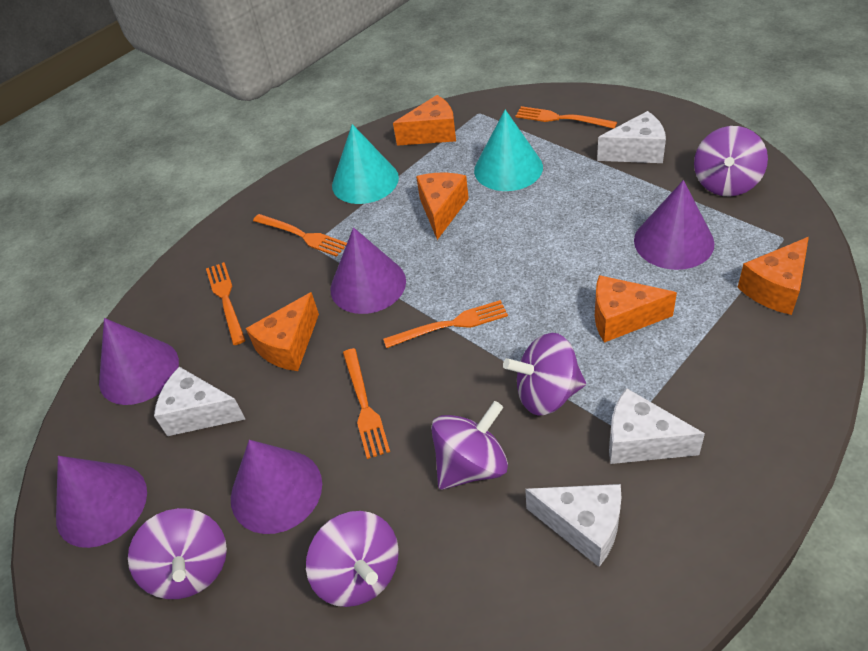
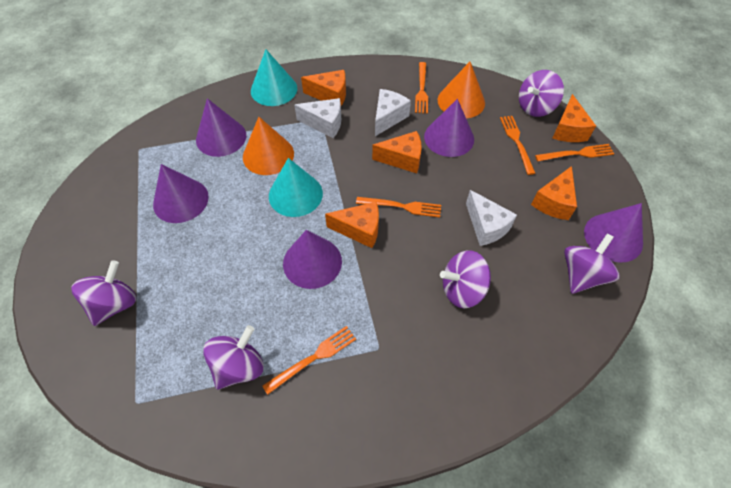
orange cone: none = 0 -> [243,117,294,175] [438,62,485,119] = 2
white cheese: [154,367,245,436] [525,484,622,567] [597,111,666,163] [609,388,705,464] = 4 -> [294,98,341,138] [375,89,411,136] [466,190,517,246] = 3

